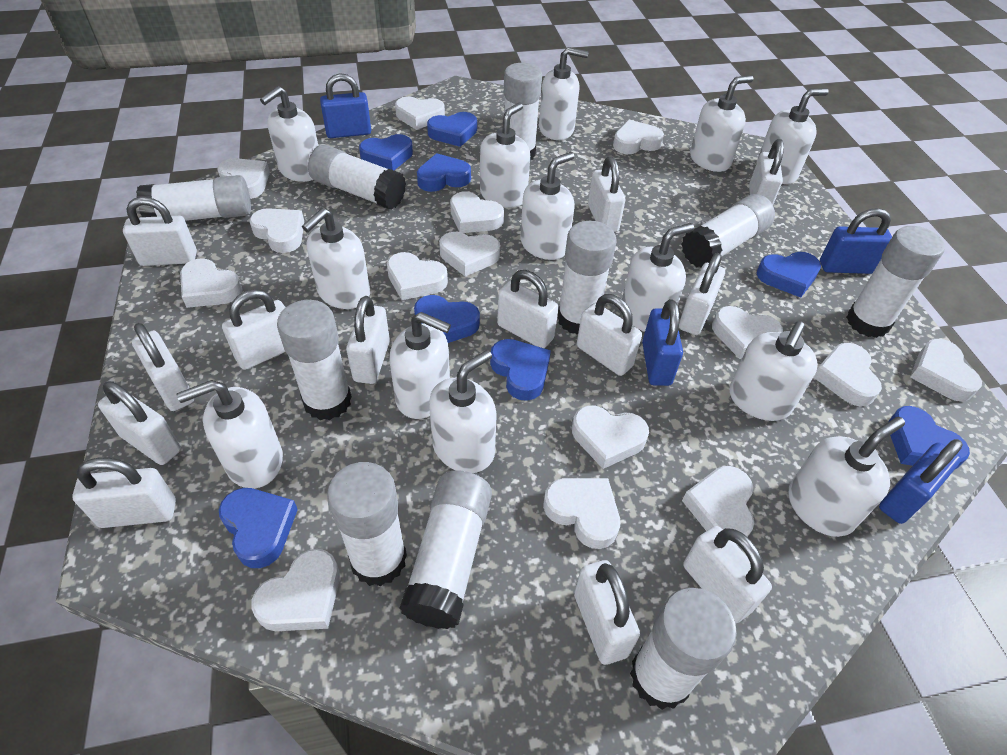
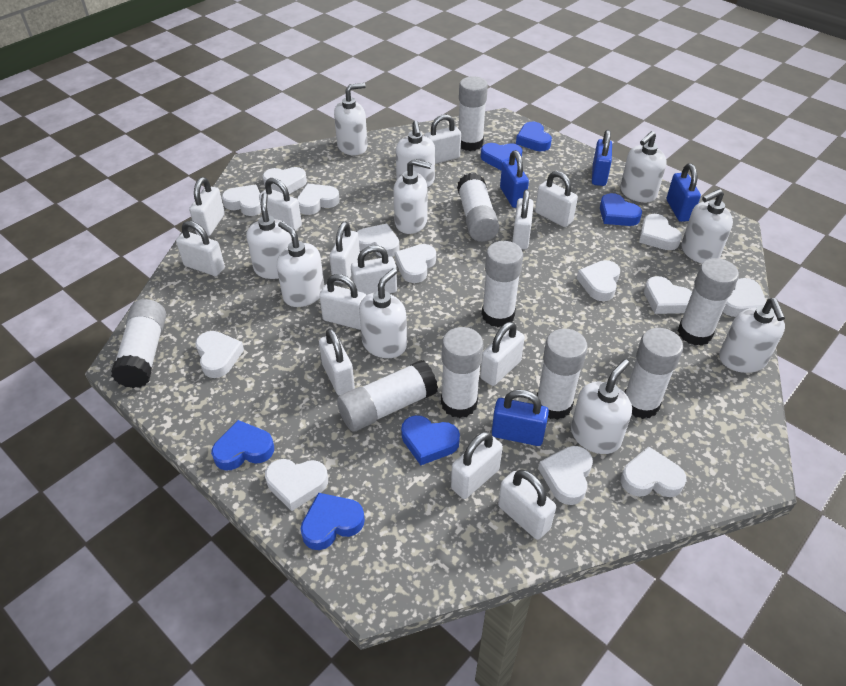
blue heart: [219,488,298,568] [359,134,413,170] [414,295,480,343] [417,153,471,192] [427,112,477,147] [490,339,551,401] [757,252,821,298] [888,406,970,469] = 8 -> [211,420,274,471] [300,493,365,550] [401,415,460,465] [481,143,523,170] [516,122,552,151] [600,193,642,226] = 6
white glue stick: [136,175,251,221] [277,300,352,420] [308,145,406,210] [327,462,407,587] [399,470,492,629] [504,63,542,160] [557,221,616,335] [630,588,737,710] [681,194,775,268] [846,226,945,338] = 10 -> [111,299,166,388] [337,360,438,431] [441,327,483,418] [457,173,499,242] [459,76,488,151] [482,241,523,327] [537,329,588,420] [624,328,683,419] [678,258,739,346] = 9
white heart: [180,259,243,308] [217,158,270,199] [250,208,304,253] [251,549,340,631] [387,252,448,300] [395,97,445,130] [439,232,500,277] [450,191,504,233] [543,478,620,549] [572,405,649,469] [613,120,664,154] [682,466,754,545] [712,306,783,359] [814,343,882,407] [910,339,982,401] = 15 -> [195,331,244,378] [222,185,262,216] [263,167,307,194] [265,459,328,511] [297,184,340,215] [357,224,400,257] [395,244,436,283] [538,446,593,505] [576,260,620,301] [621,446,686,497] [639,214,682,250] [644,276,692,314] [723,278,766,317] = 13
white soap dispenser: [177,380,283,489] [260,86,318,182] [302,208,370,309] [390,312,451,419] [429,350,497,473] [480,102,530,208] [520,152,575,260] [539,47,589,140] [622,223,694,332] [690,75,753,172] [729,321,818,421] [757,88,829,184] [789,417,905,537] = 13 -> [246,193,292,279] [277,221,324,307] [334,83,368,156] [359,268,407,358] [393,159,431,234] [396,121,435,187] [571,359,632,454] [620,131,667,203] [681,189,733,263] [719,298,785,373] = 10

